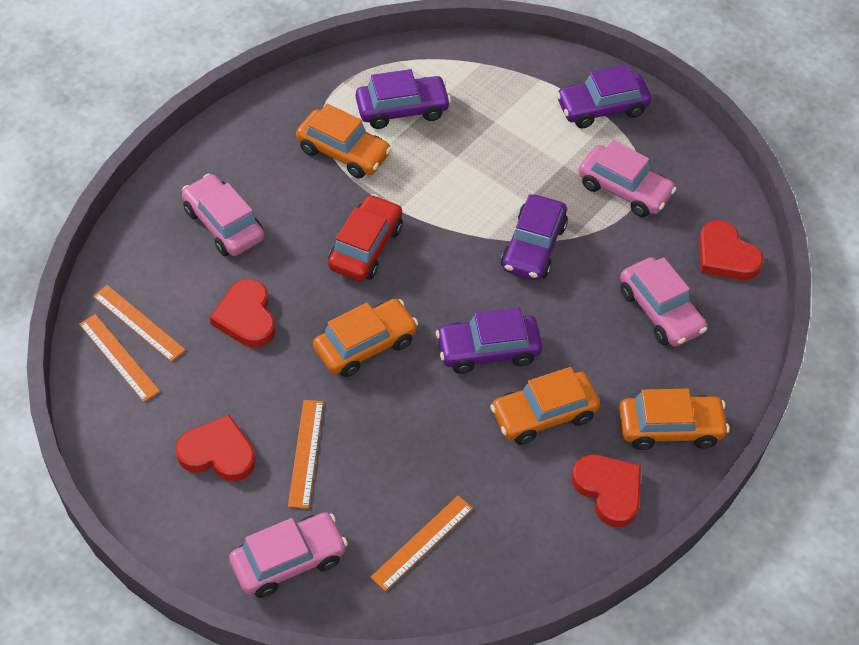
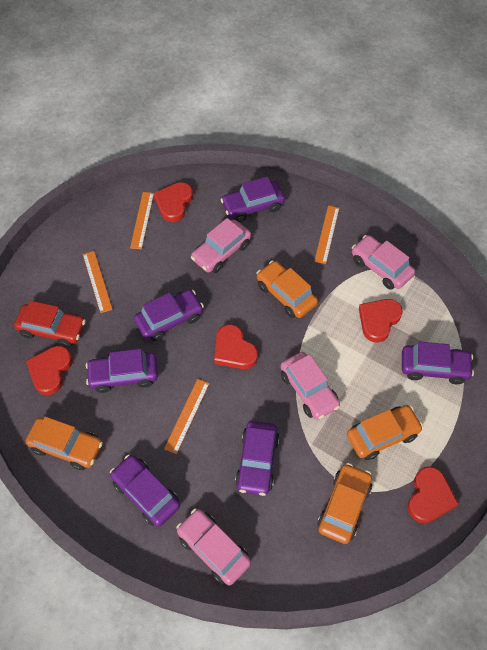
purple car: [356,69,451,129] [436,307,542,374] [501,194,568,280] [556,64,651,128] = 4 -> [86,349,158,393] [110,455,180,527] [134,289,204,341] [220,176,285,222] [235,421,280,496] [402,341,474,384] = 6
red heart: [175,415,256,481] [210,279,275,348] [572,454,641,527] [699,220,764,280] = 4 -> [26,346,73,395] [153,182,193,222] [214,324,258,369] [359,299,403,343] [408,466,459,523] = 5

